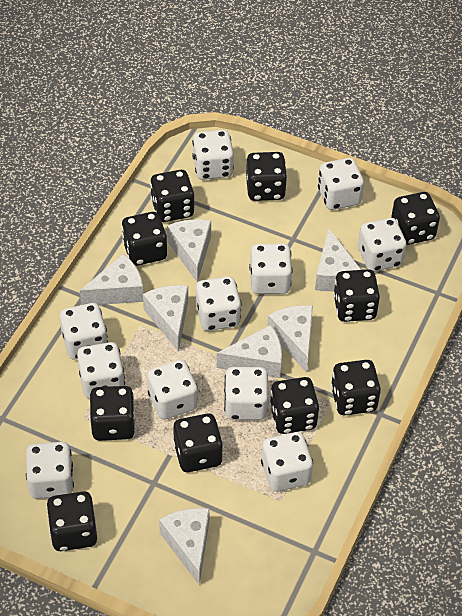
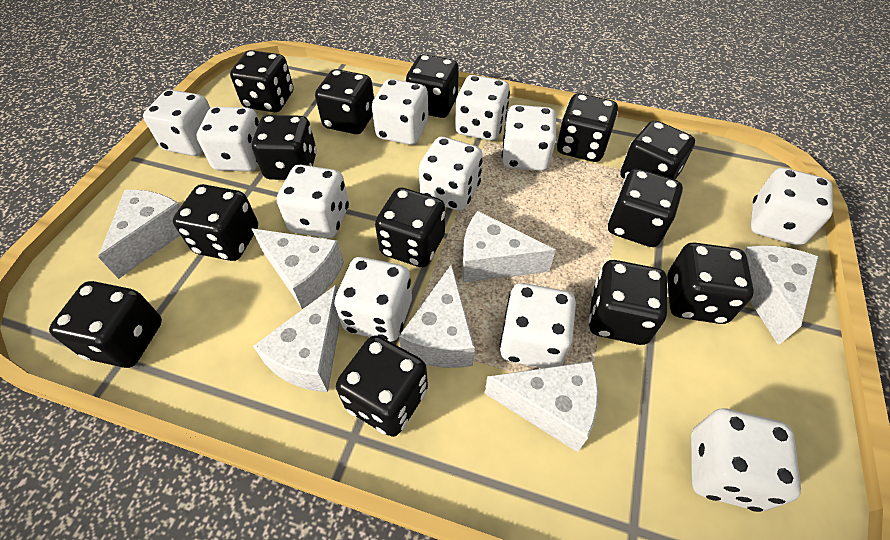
black dice: [46,491,97,551] [90,386,136,441] [122,212,167,266] [150,170,195,222] [173,413,223,472] [246,152,287,201] [270,377,319,434] [331,360,381,415] [333,269,380,322] [391,192,440,245] = 10 -> [49,281,162,368] [173,184,258,261] [230,50,293,112] [252,115,317,180] [315,69,374,134] [336,335,428,437] [375,188,445,267] [406,54,459,118] [557,93,618,162] [589,260,667,345] [608,169,683,247] [620,120,695,180] [667,243,754,324] = 13

